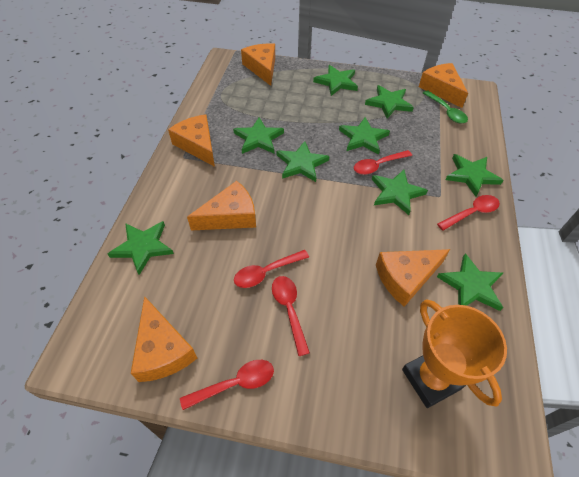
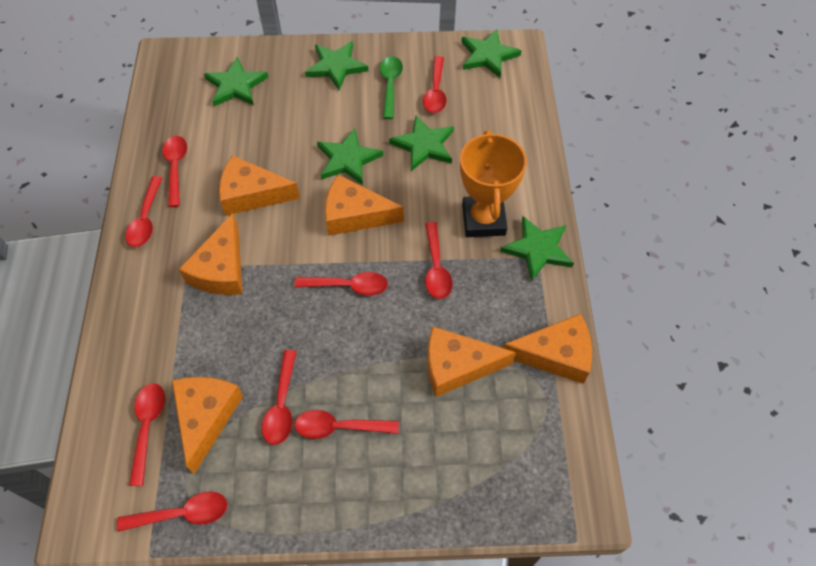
green star: [108,221,174,275] [233,117,284,154] [277,141,329,182] [313,65,358,96] [339,117,390,155] [365,85,414,119] [372,170,428,215] [437,253,503,311] [445,154,504,197] = 9 -> [204,57,268,106] [305,41,368,90] [317,128,383,185] [389,115,454,171] [461,29,522,78] [500,216,574,282] = 6
red spoon: [180,360,274,410] [234,250,309,288] [272,276,310,356] [354,150,412,175] [437,195,500,231] = 5 -> [117,491,228,532] [125,176,162,247] [129,383,165,486] [162,136,187,207] [262,350,297,445] [295,272,388,296] [295,410,399,439] [423,56,447,113] [425,222,453,299] = 9

